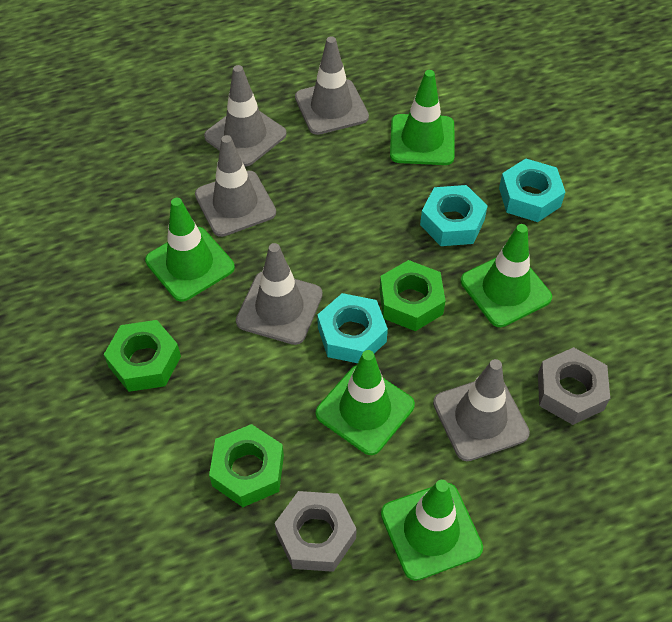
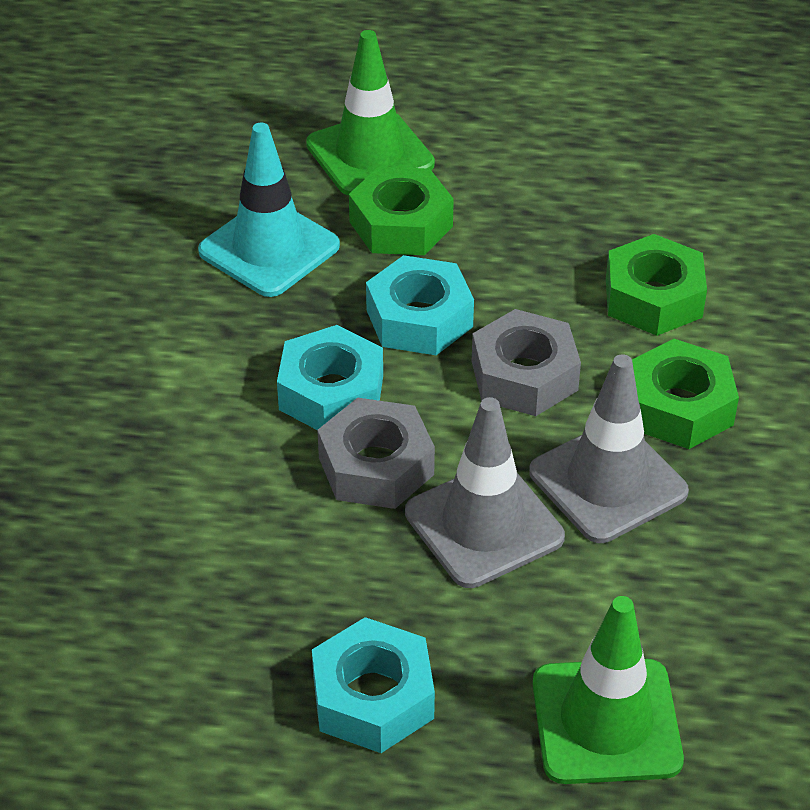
green traffic cone: [145,198,235,302] [316,350,415,455] [381,480,483,581] [390,70,455,165] [461,224,552,327] = 5 -> [306,30,435,196] [532,596,684,784] = 2
grey traffic cone: [195,135,276,237] [204,65,287,167] [236,243,323,345] [295,36,369,135] [433,359,530,461] = 5 -> [405,397,565,588] [529,354,689,543] = 2
turquoise traffic cone: none = 0 -> [198,122,340,297] = 1

